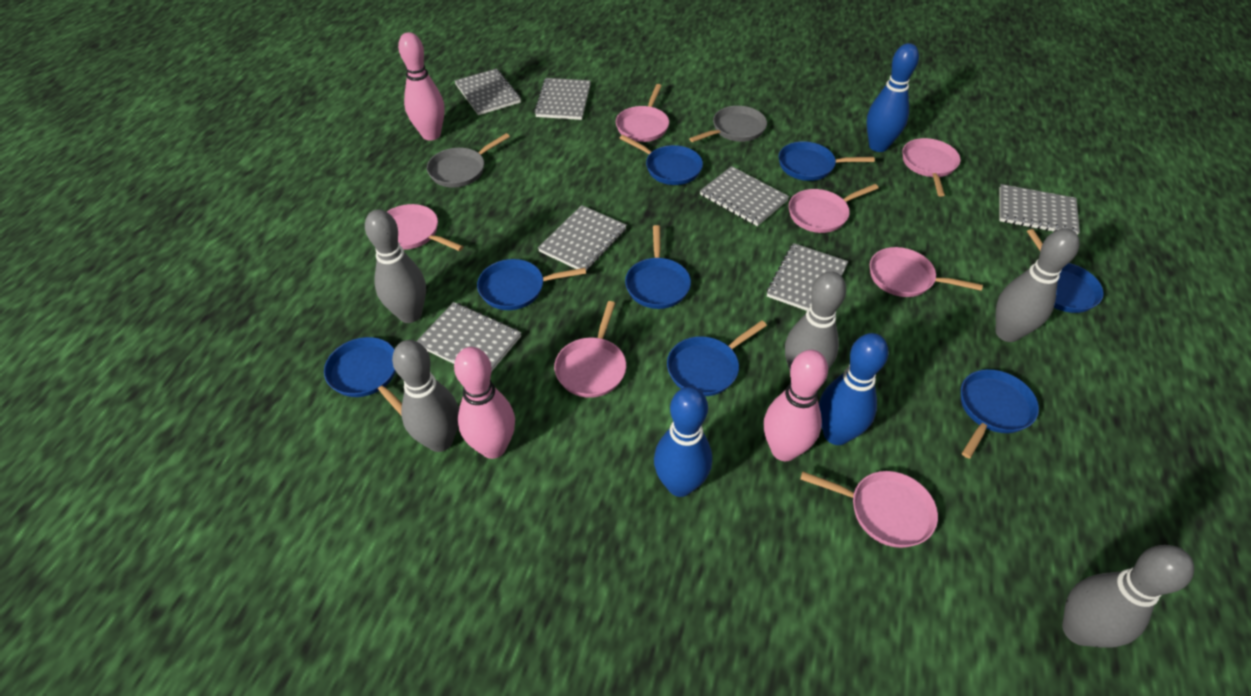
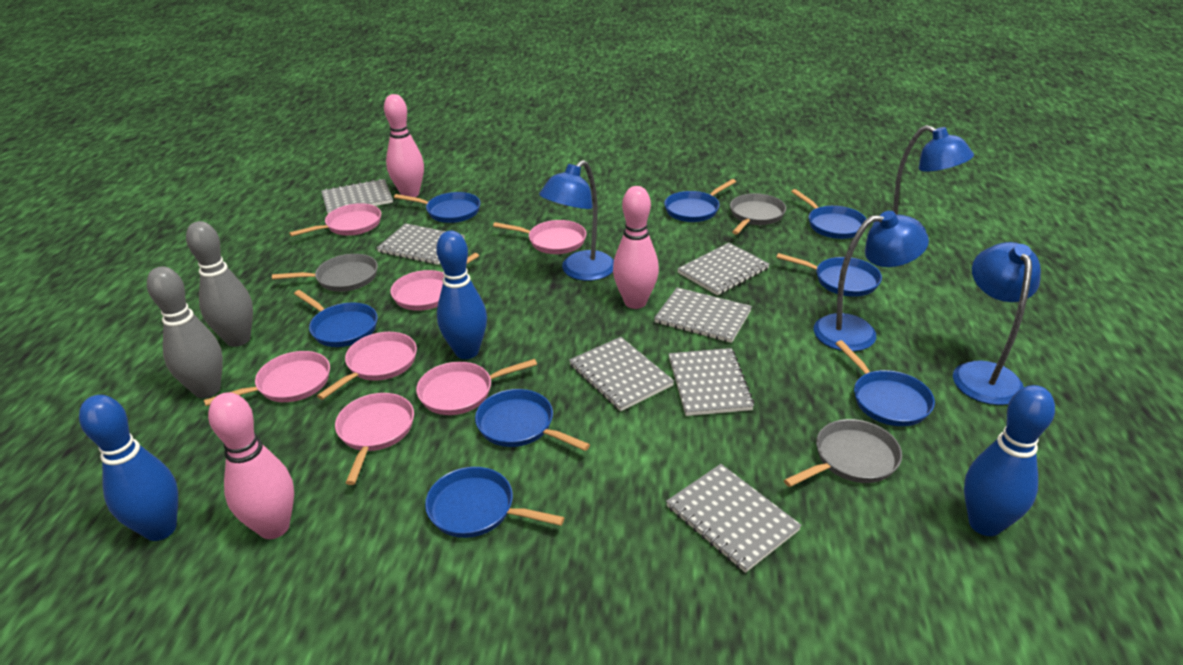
blue lamp: none = 0 -> [539,160,614,281] [814,211,929,351] [873,125,974,232] [953,242,1041,405] = 4
grey bowling pin: [365,209,426,323] [392,340,459,452] [785,271,846,370] [995,228,1080,342] [1062,545,1194,648] = 5 -> [147,266,223,398] [186,221,253,347] = 2
grey pan: [427,133,510,188] [689,106,767,142] = 2 -> [272,254,378,292] [730,193,786,235] [784,419,902,487] = 3

